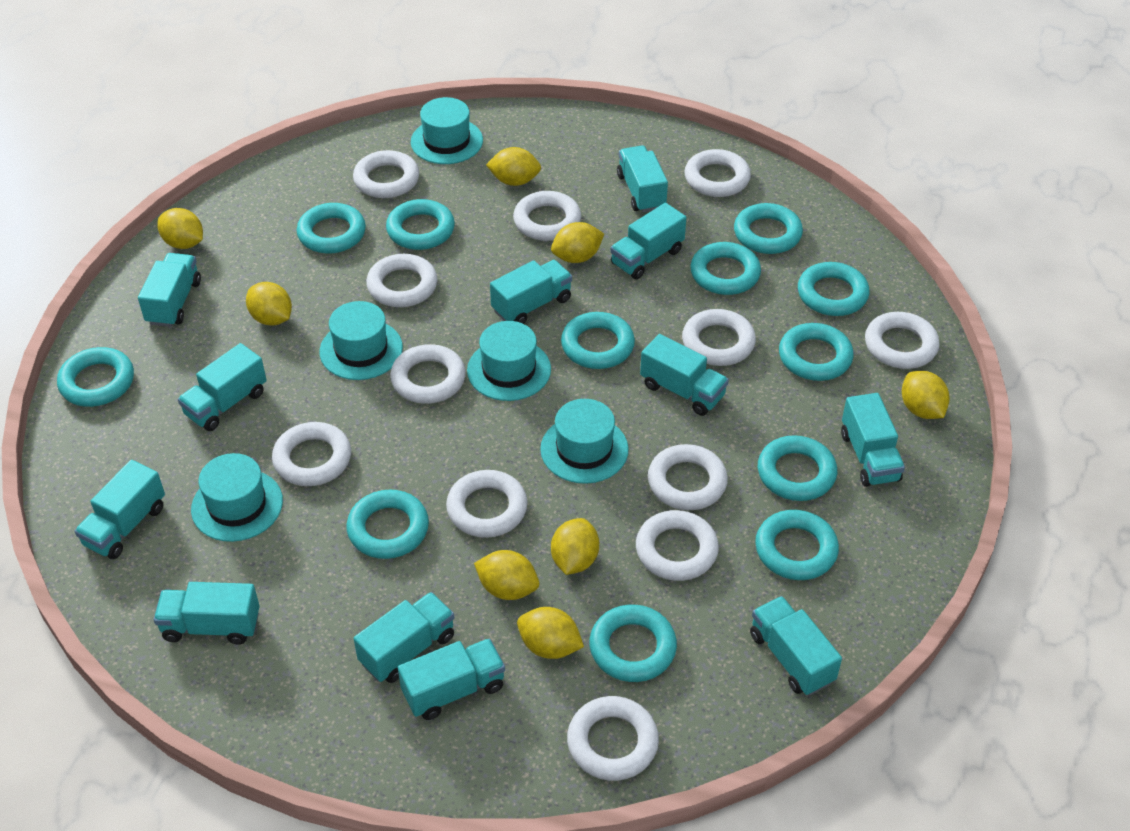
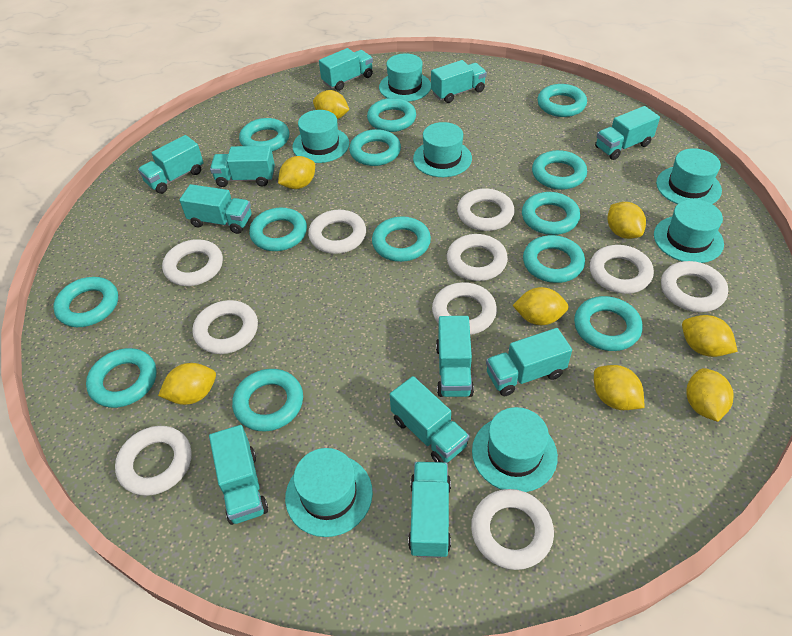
turquoise hat: [191,453,283,542] [319,301,403,380] [411,97,483,164] [467,321,551,401] [540,399,629,484] = 5 -> [285,448,373,537] [292,110,349,163] [379,53,431,102] [413,122,472,177] [472,407,558,492] [654,199,724,263] [656,148,722,204] = 7
turquoise ring: [57,347,134,407] [297,203,366,253] [346,490,429,559] [386,199,455,250] [561,312,635,369] [589,605,677,682] [690,242,761,295] [734,203,803,254] [755,510,839,580] [758,435,837,501] [779,323,854,381] [798,262,870,316] = 12 -> [53,277,118,327] [86,348,156,408] [232,369,303,431] [239,118,289,152] [249,208,307,251] [349,129,401,166] [367,98,416,132] [372,216,431,262] [522,192,580,235] [523,235,585,283] [532,150,587,190] [537,84,587,117] [574,296,643,351] = 13
turquoise truck: [74,460,165,559] [138,253,201,327] [154,582,260,645] [178,343,267,431] [354,592,454,683] [398,638,505,720] [490,260,572,324] [610,203,686,279] [617,145,668,212] [640,334,729,416] [750,596,842,696] [841,393,905,487] = 12 -> [138,135,204,194] [179,184,251,234] [209,425,268,525] [210,146,275,187] [319,48,373,91] [390,376,469,463] [408,462,451,558] [431,60,487,103] [436,316,474,397] [486,328,572,396] [595,106,660,160] = 11
white ring: [272,422,351,486] [353,150,419,198] [366,254,437,307] [390,344,466,404] [446,470,528,538] [513,191,581,241] [567,696,659,781] [636,510,719,581] [648,444,728,510] [682,309,756,366] [684,149,751,197] [865,312,940,369] = 12 -> [115,426,192,496] [162,239,223,286] [193,300,258,354] [308,210,366,254] [432,282,497,335] [447,234,508,281] [457,188,515,231] [471,489,554,570] [590,245,654,294] [661,261,728,312] = 10

